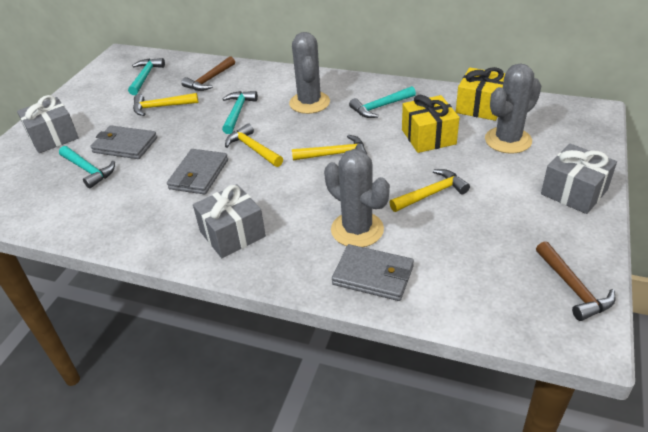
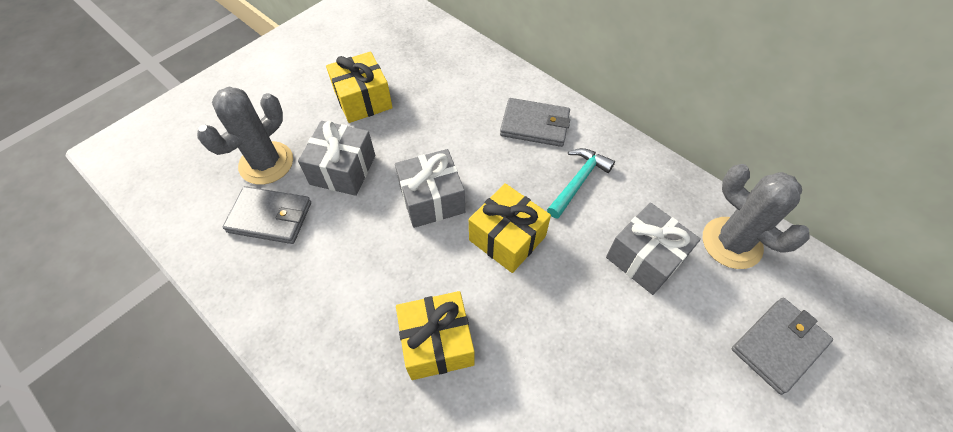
brown hammer: [181,56,235,91] [536,241,615,321] = 2 -> none = 0
grey cactus: [289,32,330,114] [324,149,390,247] [485,63,541,154] = 3 -> [197,87,293,185] [703,164,810,269] = 2
turquoise hammer: [59,146,115,188] [128,58,165,95] [222,91,258,134] [349,86,416,118] = 4 -> [547,148,615,219] = 1
yellow gift: [402,95,460,153] [456,67,506,121] = 2 -> [326,51,393,123] [396,291,475,380] [469,183,551,273] = 3
yellow hammer: [133,93,198,116] [225,123,283,167] [292,135,367,160] [389,169,470,212] = 4 -> none = 0

